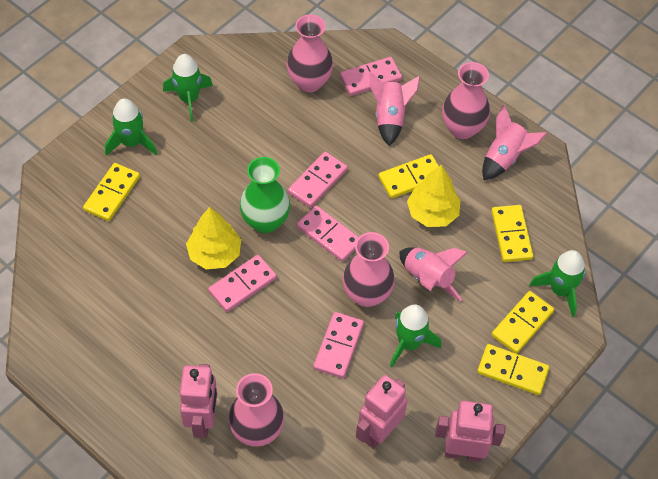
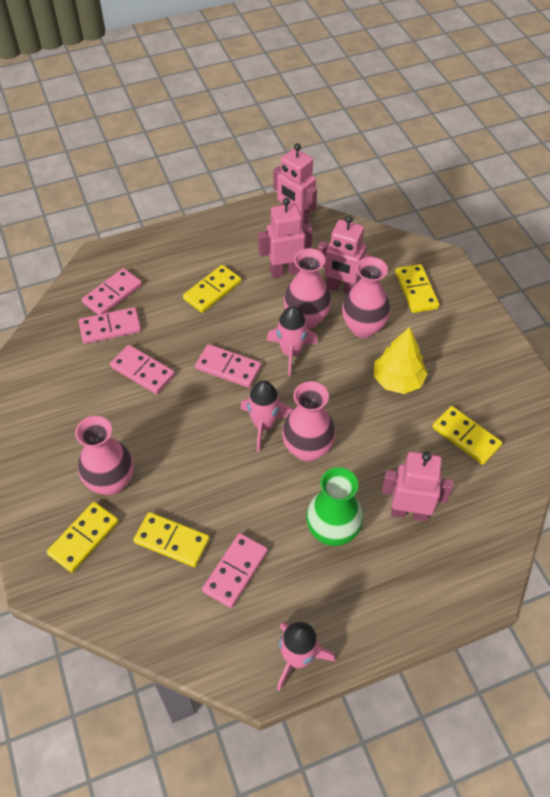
green rocket: [105,98,157,156] [163,54,213,122] [390,304,441,367] [529,250,585,317] = 4 -> none = 0
pink robot: [180,364,217,438] [356,375,408,449] [435,401,505,462] = 3 -> [258,198,312,278] [273,143,317,227] [318,215,373,294] [382,452,453,521] = 4
yellow tree: [186,207,241,269] [407,165,461,227] = 2 -> [374,327,427,394] = 1

